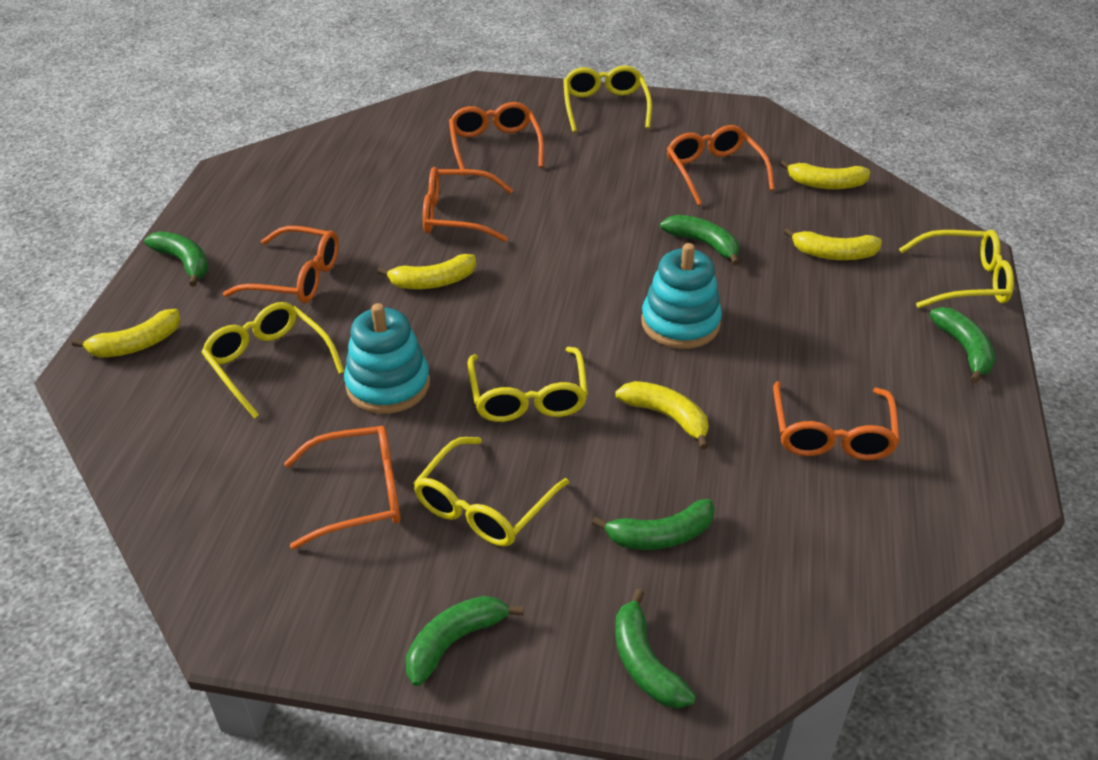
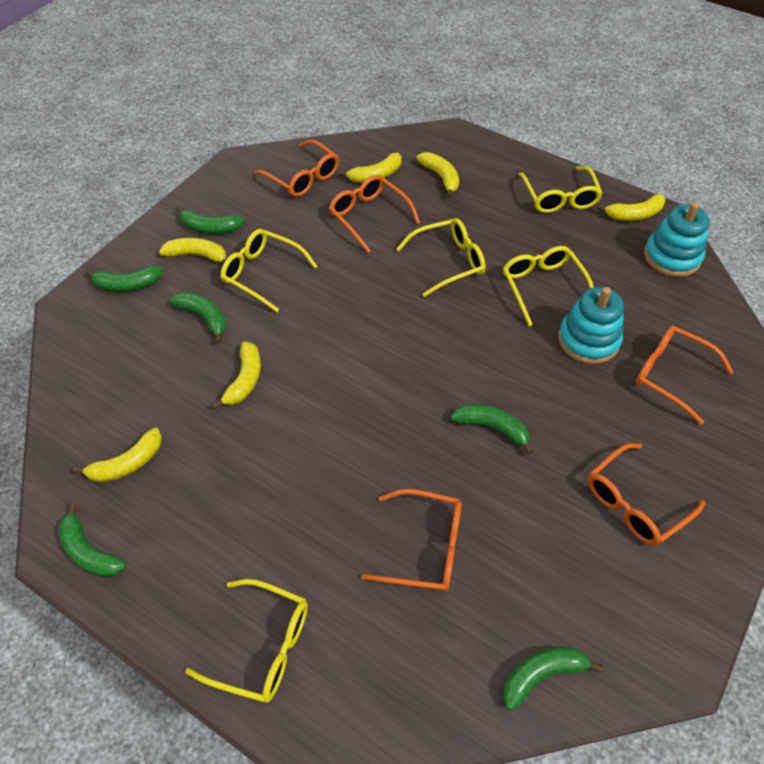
orange glasses: [223,226,339,303] [284,426,400,550] [423,167,513,242] [449,102,544,176] [667,125,775,206] [773,381,900,460] = 6 -> [254,140,339,197] [329,175,420,253] [361,489,462,592] [588,443,705,546] [636,326,734,425] = 5
yellow banana: [72,309,181,358] [377,254,476,289] [615,381,709,449] [780,160,870,189] [784,228,882,260] = 5 -> [73,428,162,483] [159,238,226,264] [212,342,261,409] [339,153,402,183] [417,152,459,198] [597,194,665,221] = 6

